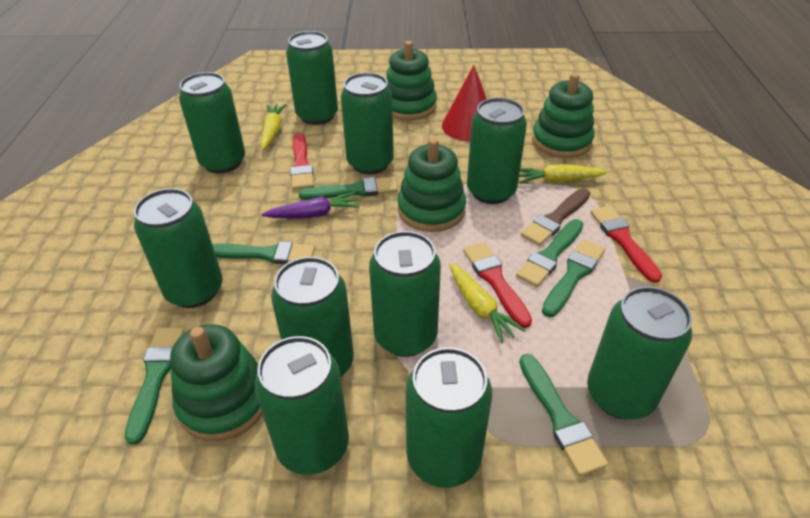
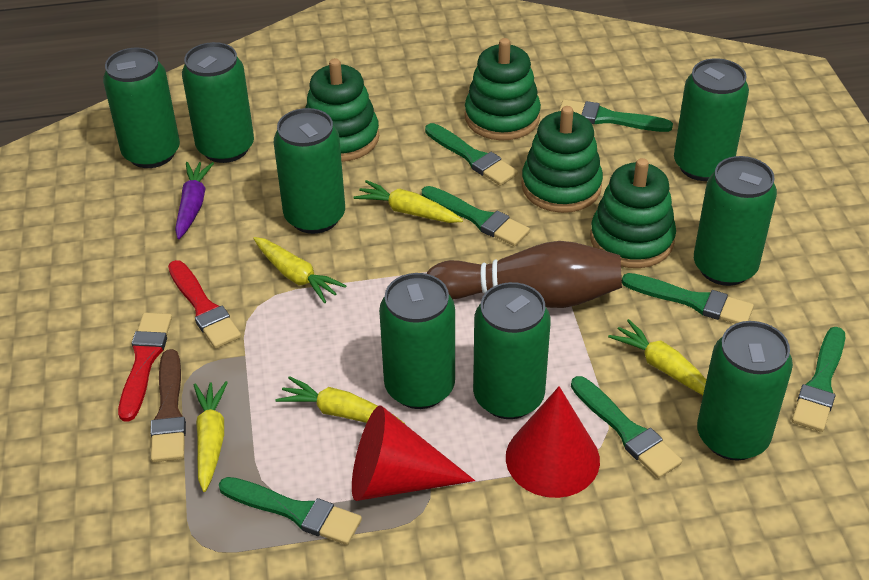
brown bowling pin: none = 0 -> [427,241,622,308] = 1
green brush: [125,328,184,445] [212,241,315,264] [299,177,398,200] [516,219,583,287] [519,354,608,476] [542,239,605,317] = 6 -> [219,477,362,545] [422,186,530,246] [425,123,518,186] [559,99,673,132] [571,376,682,478] [622,273,754,324] [792,327,845,432] = 7
green can: [134,188,223,308] [179,72,245,173] [254,336,349,475] [271,257,354,377] [286,31,338,125] [341,72,394,174] [369,231,441,357] [406,347,492,488] [467,98,527,204] [587,286,692,420] = 10 -> [103,48,180,168] [182,42,254,163] [274,108,345,234] [379,273,455,409] [473,282,551,419] [674,58,749,181] [694,156,777,286] [697,321,793,461] = 8
red brush: [290,133,314,190] [463,242,532,328] [590,206,662,283] = 3 -> [118,313,172,422] [168,260,241,349] = 2
red cone: [442,65,487,141] = 1 -> [352,405,475,501] [506,386,600,498] = 2
yellow carrot: [261,104,287,150] [449,263,526,343] [519,164,607,184] = 3 -> [194,381,228,492] [253,237,346,303] [276,376,405,424] [354,180,463,223] [608,319,706,395] = 5

